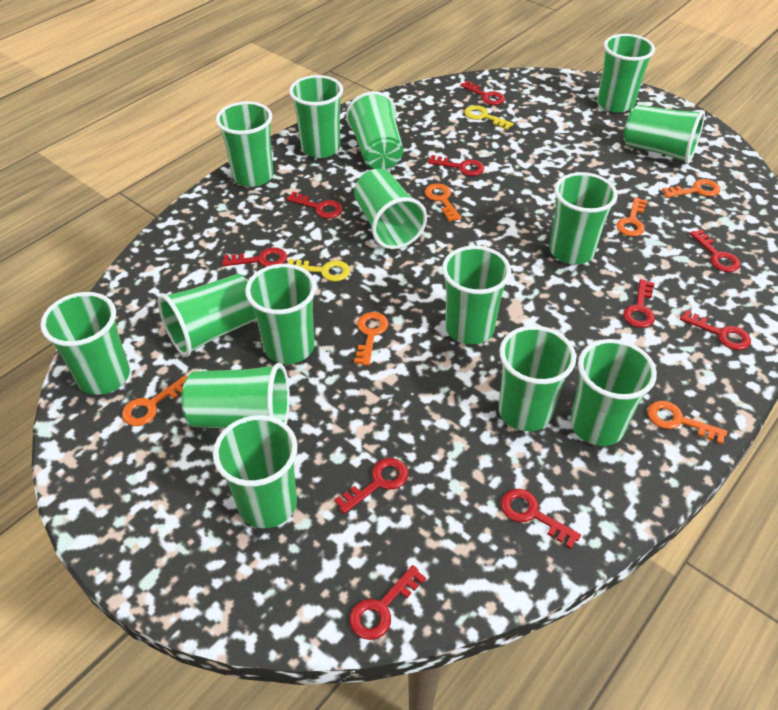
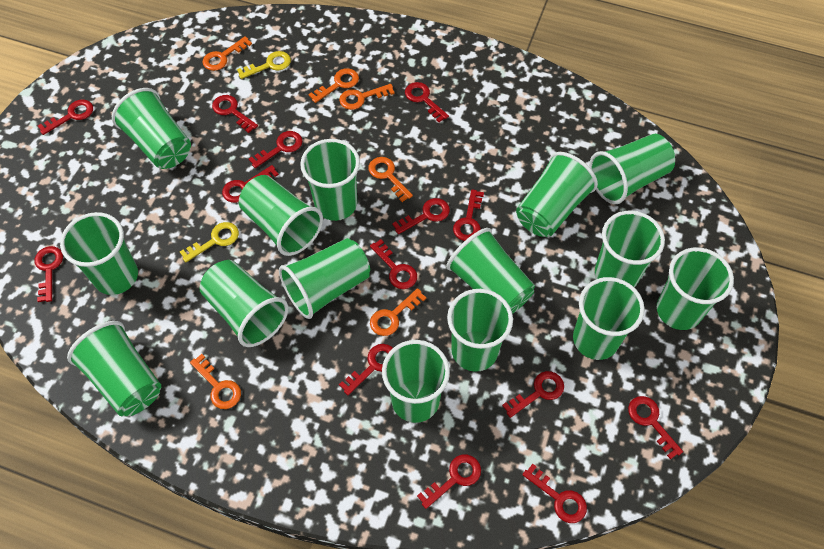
red key: [222,247,287,267] [286,192,343,219] [334,458,408,514] [349,565,426,640] [428,155,484,176] [460,81,505,105] [501,489,581,549] [623,279,655,328] [680,310,751,350] [690,229,740,272] = 10 -> [35,246,63,302] [38,100,93,135] [212,95,258,133] [222,165,279,203] [249,131,302,168] [339,344,393,395] [370,239,417,289] [392,198,450,234] [405,82,449,122] [417,454,481,509] [453,189,484,241] [502,371,564,418] [522,464,587,523] [628,396,683,459] = 14

